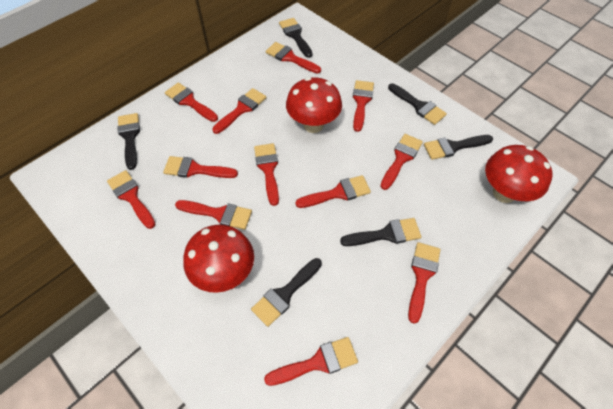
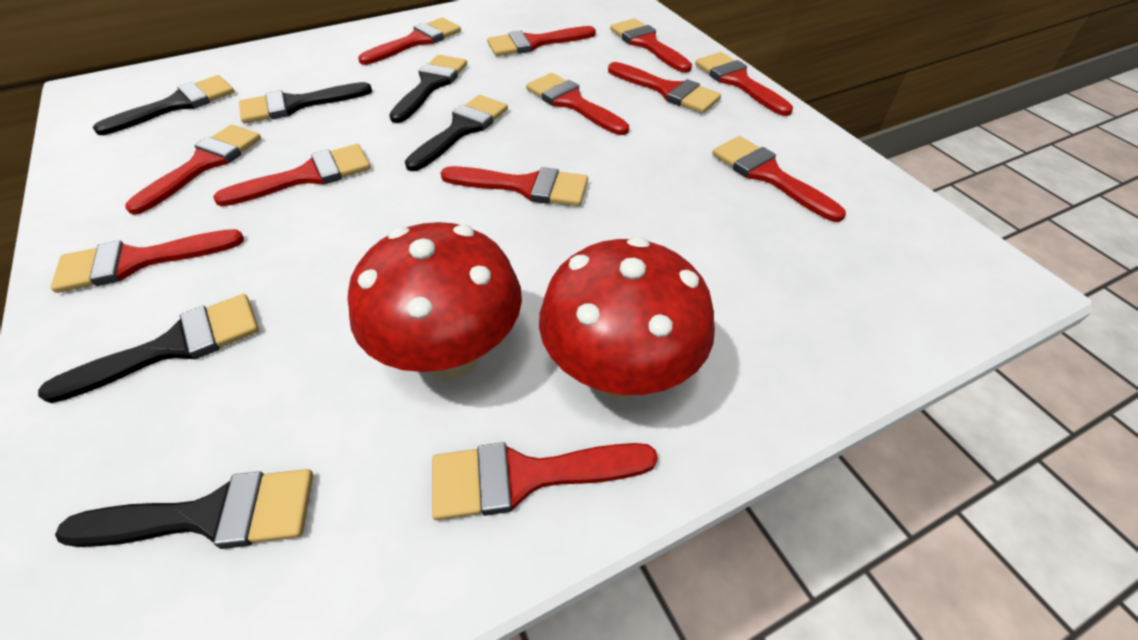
red mushroom: [183,224,254,293] [286,77,342,133] [485,145,552,203] = 3 -> [348,222,522,380] [539,237,715,399] = 2

